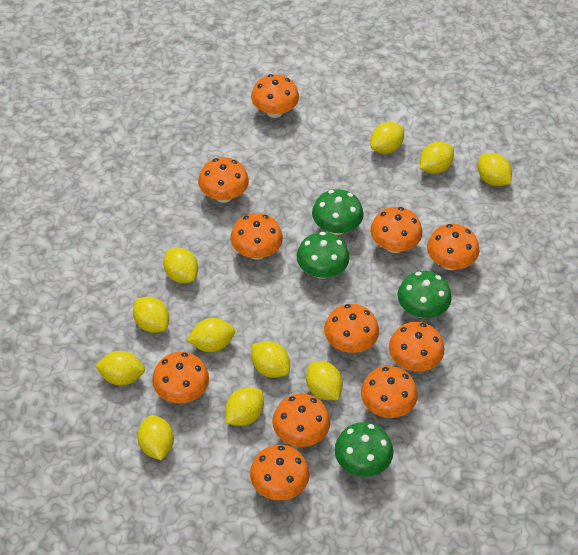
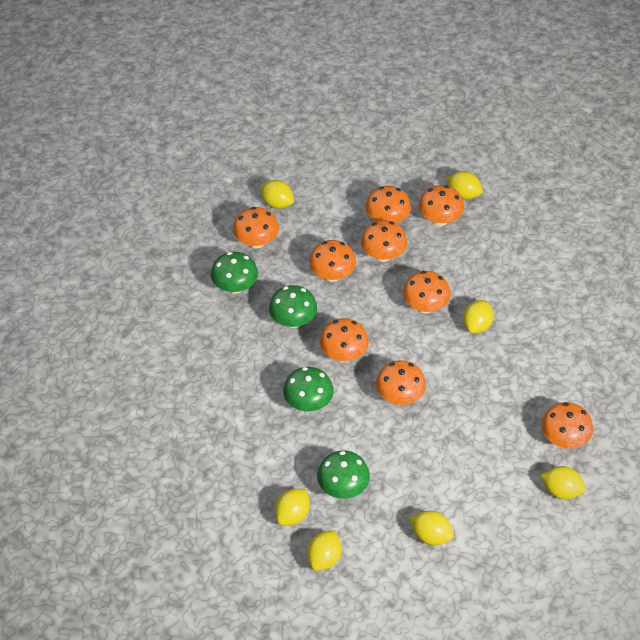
orange mushroom: [152,352,209,403] [198,157,249,203] [230,213,283,260] [250,445,310,500] [251,74,299,118] [272,394,330,447] [324,304,379,353] [361,366,418,418] [370,207,422,253] [389,322,444,372] [427,224,480,270] = 11 -> [233,207,279,248] [309,240,356,282] [320,318,369,362] [361,220,407,262] [365,186,411,223] [376,360,426,405] [403,271,451,313] [418,185,464,226] [541,402,593,448] = 9
yellow lemon: [95,351,145,386] [133,297,169,333] [137,415,174,460] [163,248,198,283] [187,318,235,352] [225,387,264,426] [251,341,290,378] [306,361,343,400] [370,122,404,154] [420,142,454,174] [478,153,512,186] = 11 -> [260,180,294,209] [275,489,310,525] [307,530,342,571] [409,511,454,545] [446,171,483,199] [463,300,494,333] [540,466,586,499] = 7

